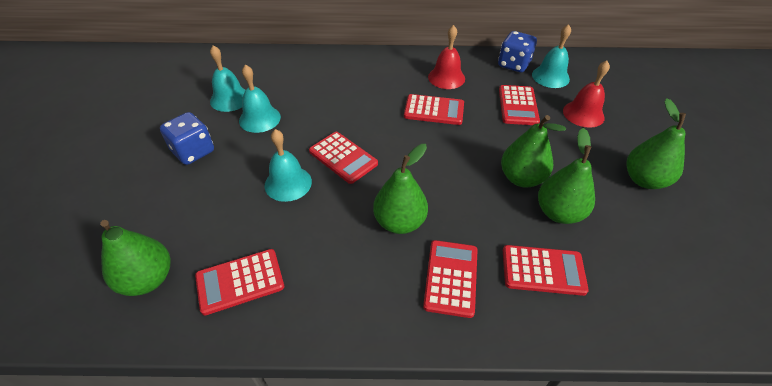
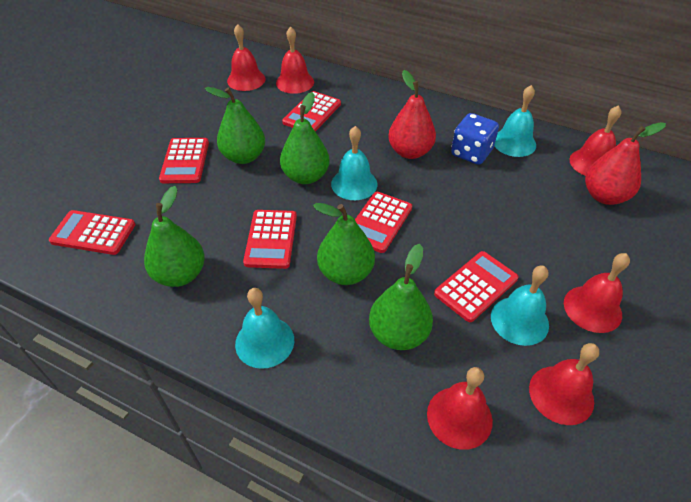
blue dice: [160,112,214,165] [498,31,537,72] = 2 -> [451,113,499,165] = 1
red bell: [428,25,465,89] [563,61,610,128] = 2 -> [227,24,265,91] [276,26,314,94] [427,367,493,450] [529,343,599,425] [564,253,630,333] [570,105,622,176] = 6
red pear: none = 0 -> [388,70,436,159] [585,122,666,205] = 2

